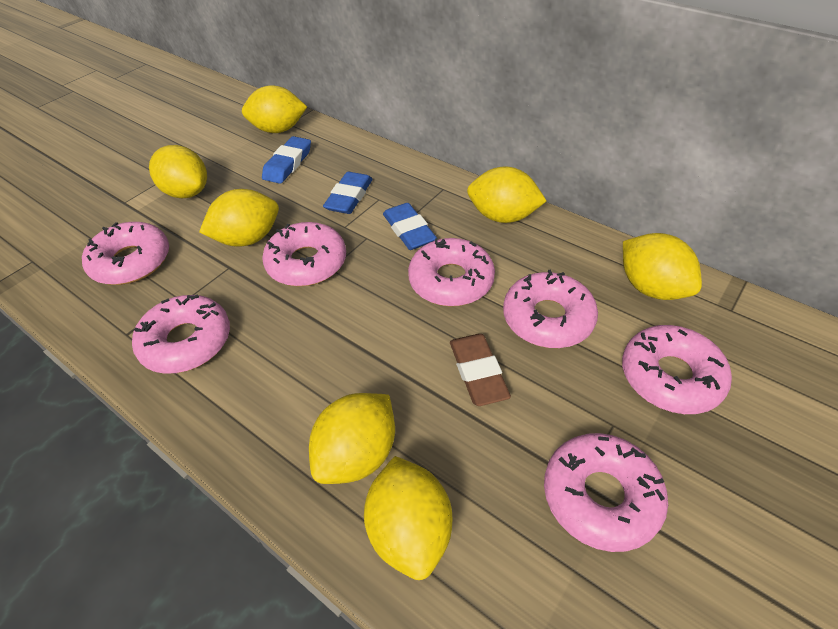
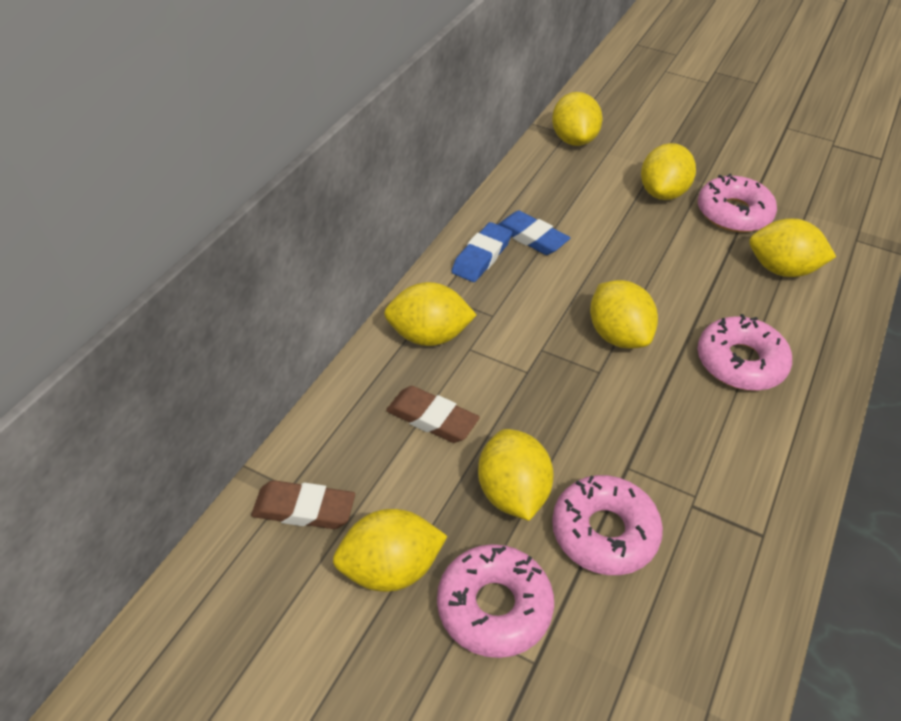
blue eraser: [262,136,311,184] [323,172,373,214] [383,203,437,250] = 3 -> [451,222,512,282] [498,211,570,255] = 2
brown eraser: [450,334,511,406] = 1 -> [251,480,355,529] [386,386,480,443] = 2
pink donut: [82,222,169,285] [132,294,230,374] [262,222,346,286] [408,238,495,306] [503,269,598,348] [544,433,668,552] [622,325,732,414] = 7 -> [437,544,554,658] [552,475,663,575] [697,314,792,391] [698,174,777,232] = 4

